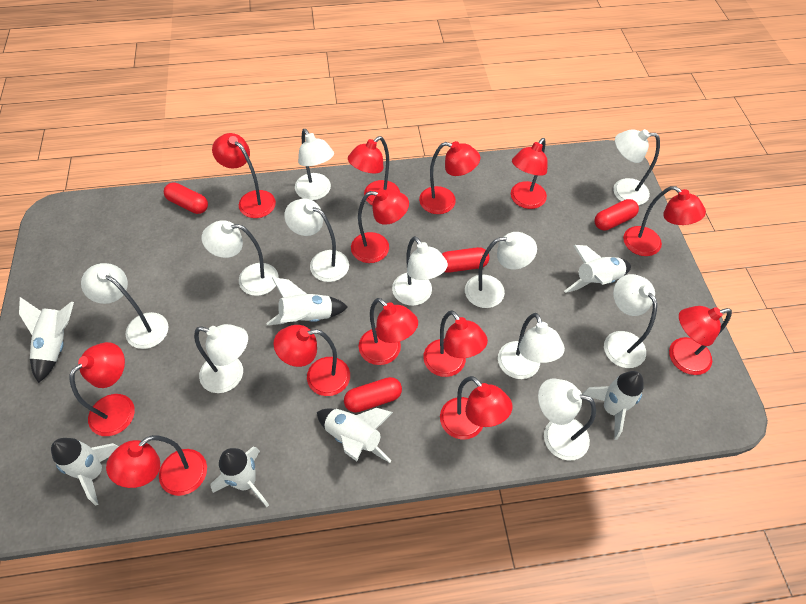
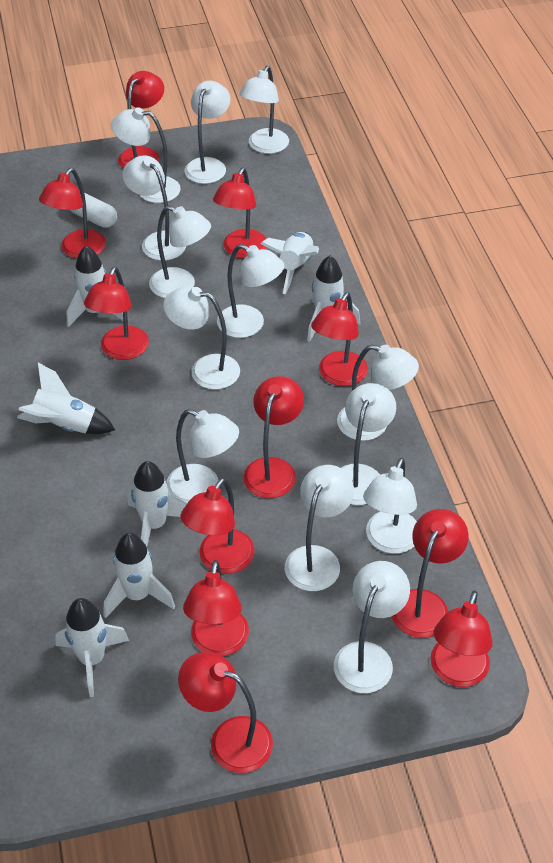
red capsule: [164,182,208,214] [344,377,402,413] [442,247,489,273] [595,199,639,231] = 4 -> none = 0
red lamp: [70,342,135,436] [106,435,207,496] [212,133,276,218] [273,325,350,396] [348,136,400,205] [351,189,409,263] [359,298,418,365] [419,141,480,214] [423,310,488,377] [440,376,512,440] [511,138,548,209] [623,186,706,256] [669,306,732,375] = 13 -> [39,168,106,259] [84,267,149,360] [118,71,164,169] [178,652,273,773] [181,478,255,574] [183,560,249,656] [213,168,267,259] [244,376,304,498] [311,292,368,386] [392,509,469,638] [431,591,493,687] = 11
white capsule: none = 0 -> [70,193,117,228] = 1
white lamp: [81,263,168,349] [194,324,248,393] [201,220,279,296] [284,198,349,282] [295,129,334,200] [392,236,448,306] [465,232,537,308] [498,313,565,379] [538,378,596,461] [604,274,657,368] [613,129,660,205] = 11 -> [111,107,181,203] [122,155,186,261] [149,206,211,298] [163,286,240,390] [166,409,239,503] [184,81,230,184] [217,244,284,338] [239,66,289,154] [285,465,354,591] [334,561,410,693] [337,345,419,441] [341,383,396,505] [363,458,417,554] = 13

